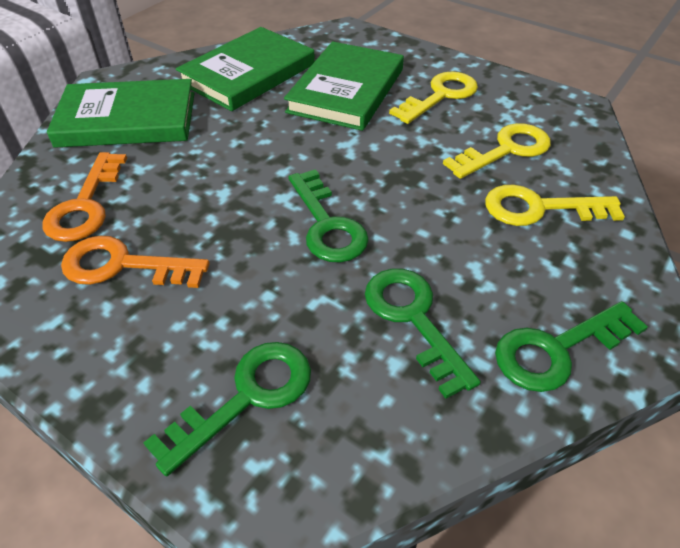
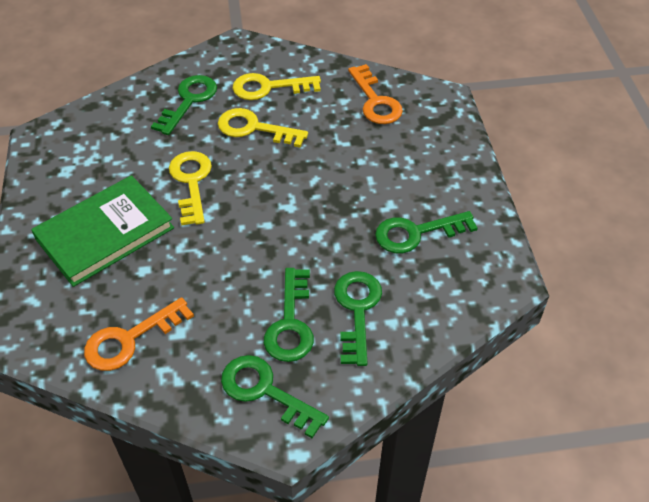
green book: [47,79,195,148] [176,27,315,111] [284,42,404,131] = 3 -> [31,175,174,287] = 1
green key: [143,342,311,477] [288,169,369,263] [365,269,481,399] [495,301,648,392] = 4 -> [151,75,217,135] [221,355,329,438] [264,268,314,362] [334,271,382,366] [375,211,478,253] = 5

